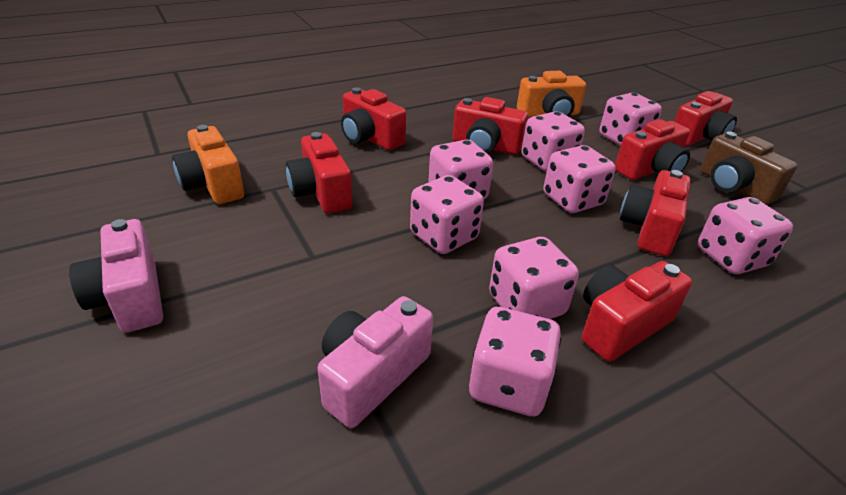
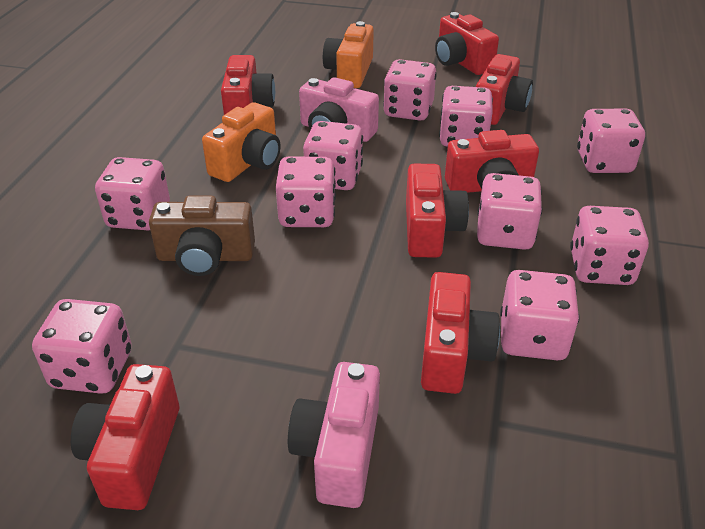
pink dice: [410,175,484,254] [428,140,493,199] [469,307,561,416] [489,237,579,319] [521,111,585,172] [543,145,616,213] [599,93,662,146] [698,197,793,274] = 8 -> [32,299,132,394] [95,157,170,231] [276,157,336,227] [303,121,363,190] [383,59,437,121] [439,86,493,147] [477,173,542,250] [500,270,580,360] [570,206,649,285] [577,109,645,173] = 10

